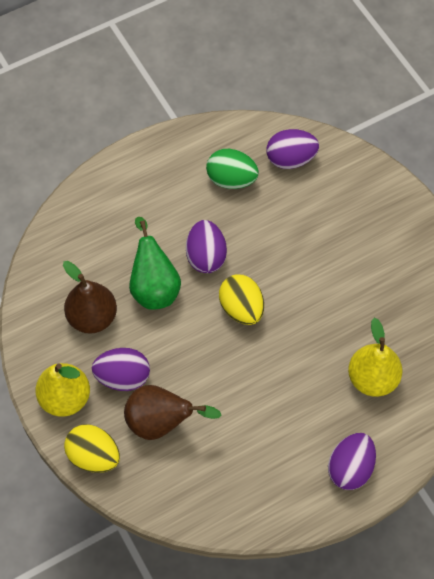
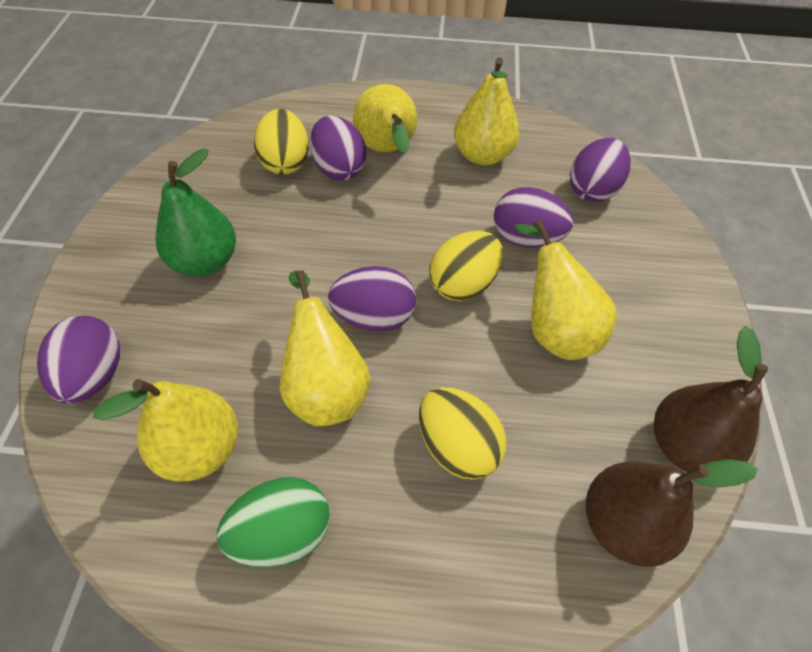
purple egg: [92,348,150,391] [186,220,227,273] [267,129,319,169] [328,433,376,490] = 4 -> [37,316,120,403] [310,115,367,180] [328,266,416,332] [494,187,573,247] [570,138,631,202] = 5
yellow egg: [64,424,120,473] [219,274,264,325] = 2 -> [254,109,309,175] [419,387,506,480] [429,231,503,301] = 3
yellow pear: [36,363,90,417] [348,318,403,397] = 2 -> [93,379,238,481] [279,270,370,426] [353,84,417,153] [454,57,519,165] [514,220,617,360] = 5

